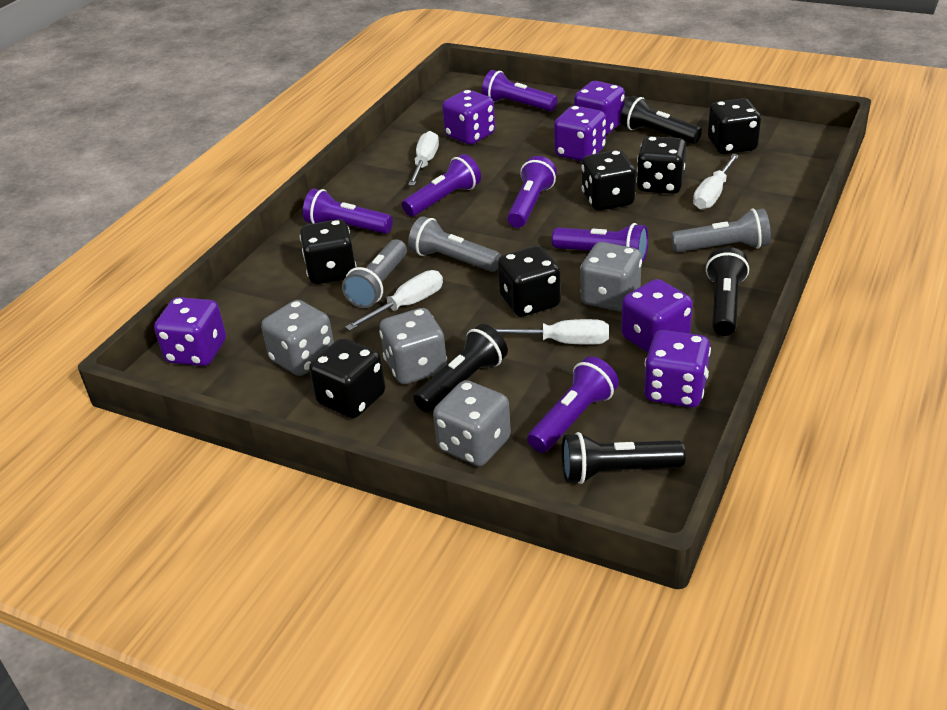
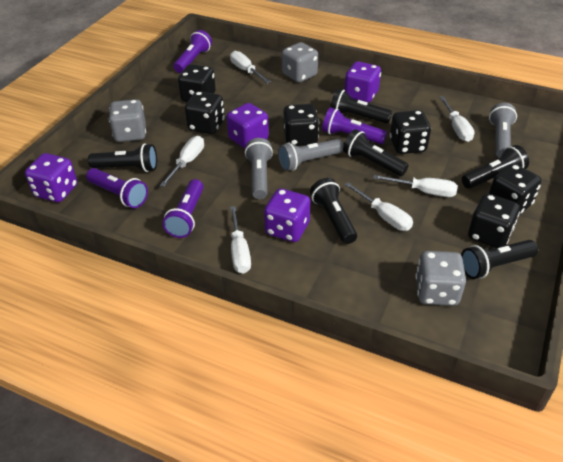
black flashlight: [413,324,508,412] [562,432,686,484] [620,96,702,144] [706,247,749,336] = 4 -> [88,144,157,172] [310,178,357,244] [330,89,392,124] [343,129,409,176] [461,240,538,279] [462,145,529,189] = 6
grey dice: [261,300,334,376] [379,308,447,384] [433,380,511,466] [580,242,642,312] = 4 -> [109,99,146,142] [282,42,318,83] [415,251,466,306] = 3
purple dice: [154,297,226,366] [442,90,495,145] [554,106,606,161] [574,81,625,135] [621,279,693,352] [644,330,711,408] = 6 -> [25,153,77,202] [227,103,269,149] [264,189,310,242] [344,61,381,103] = 4
purple flashlight: [303,189,393,234] [402,154,481,217] [482,70,558,112] [507,156,557,228] [527,356,619,453] [552,223,648,263] = 6 -> [86,168,148,208] [163,179,204,238] [173,30,212,73] [322,107,387,144] = 4
white screwdriver: [345,270,443,331] [408,131,439,186] [495,319,609,345] [693,154,739,210] = 4 -> [160,136,204,187] [230,51,270,84] [230,206,251,274] [344,182,413,231] [373,175,458,197] [440,96,475,142] = 6

